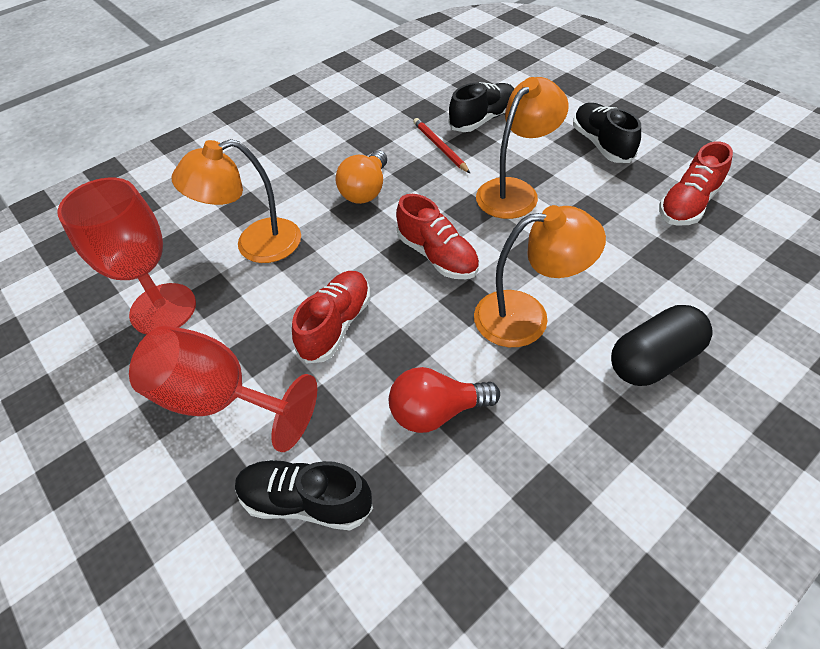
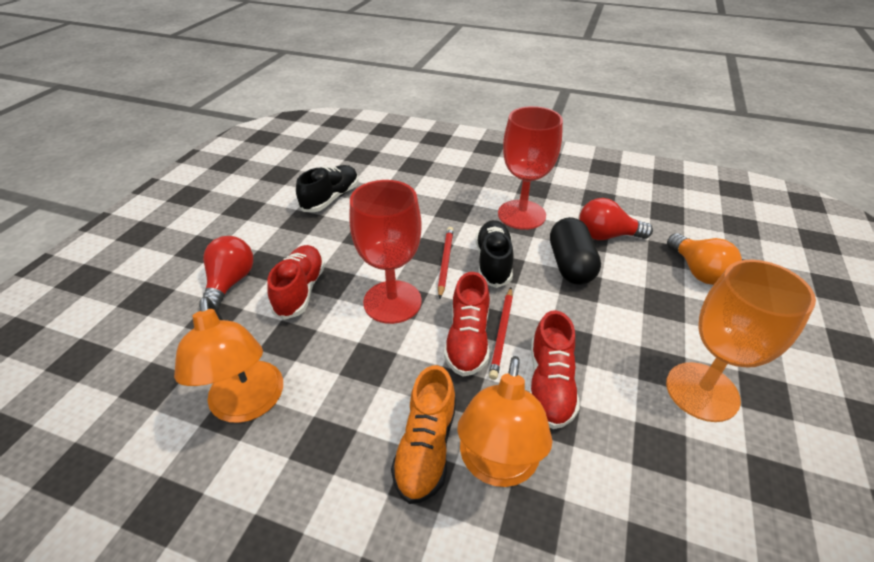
black shoe: [235,460,373,530] [448,82,515,132] [573,103,641,163] = 3 -> [296,165,359,212] [476,220,513,288] = 2
orange goblet: none = 0 -> [666,260,816,422] = 1
orange lamp: [172,139,301,263] [474,205,606,347] [476,77,569,219] = 3 -> [174,296,283,423] [457,356,553,487] = 2
orange shoe: none = 0 -> [391,365,456,504] = 1
red light bulb: [389,367,500,433] = 1 -> [199,236,253,310] [579,198,653,240] = 2
red pencil: [413,118,470,173] = 1 -> [438,227,454,299] [489,288,513,380] = 2

